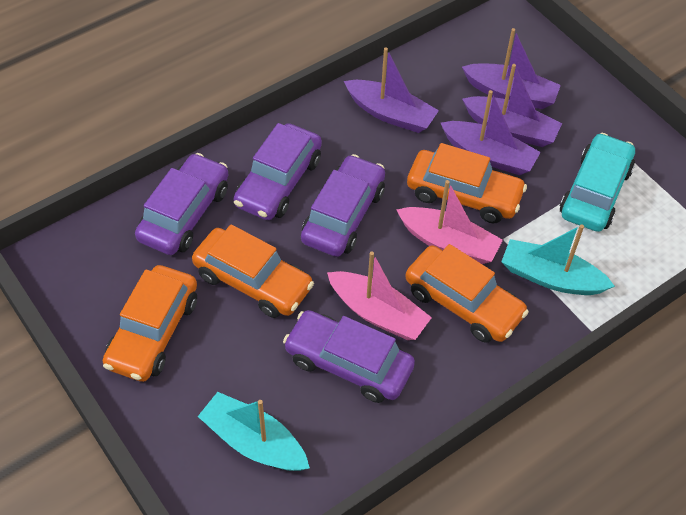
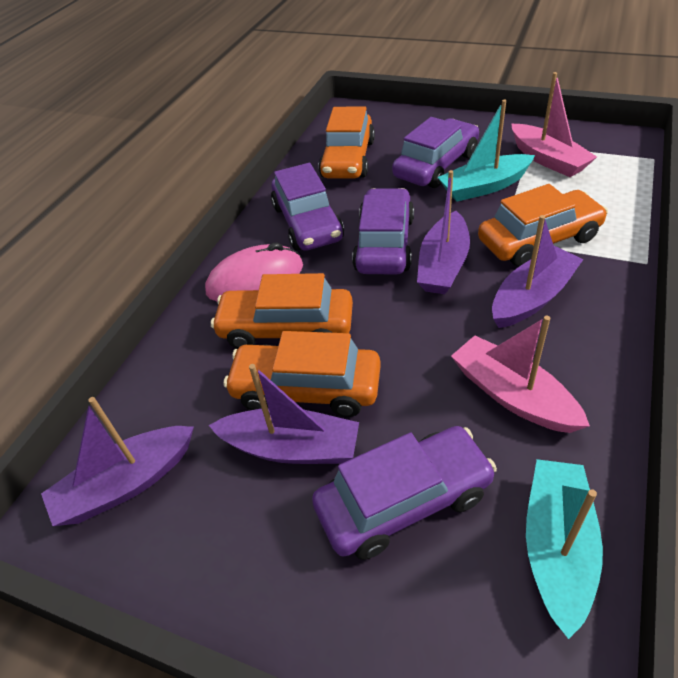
pink mouse: none = 0 -> [205,242,303,301] = 1
turquoise car: [560,133,635,232] = 1 -> none = 0

